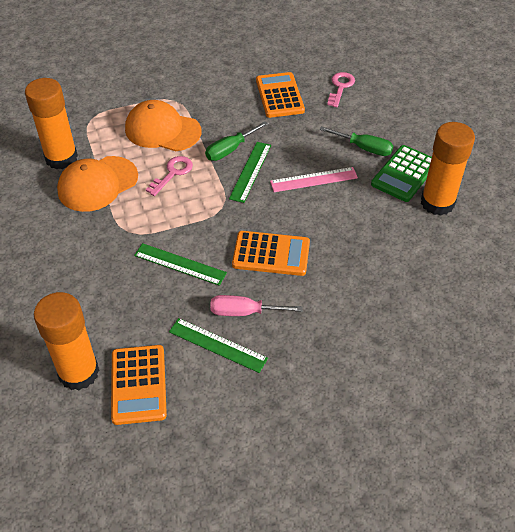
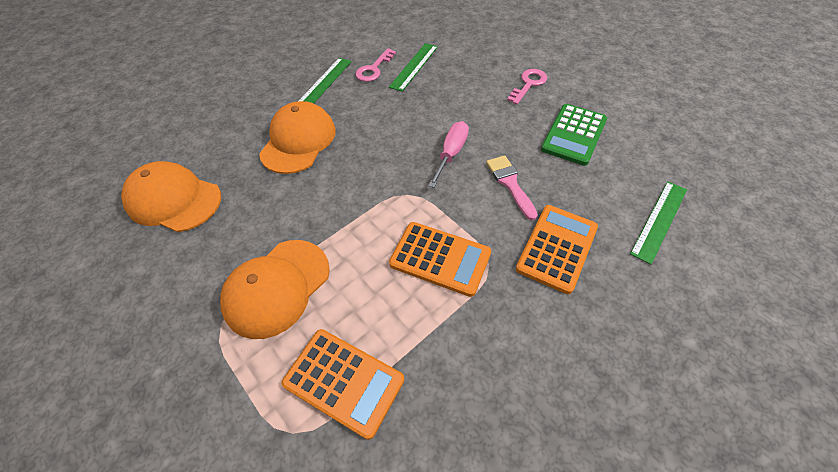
green screwdriver: [205,121,268,161] [319,126,393,156] = 2 -> none = 0
orange cap: [57,156,138,212] [125,100,201,151] = 2 -> [121,161,221,232] [220,240,330,339] [259,101,336,174] = 3
orange glue stick: [25,78,78,169] [34,292,99,390] [421,122,475,216] = 3 -> none = 0
pink brush: none = 0 -> [486,155,538,220] = 1
pink ruler: [270,167,358,192] = 1 -> none = 0

